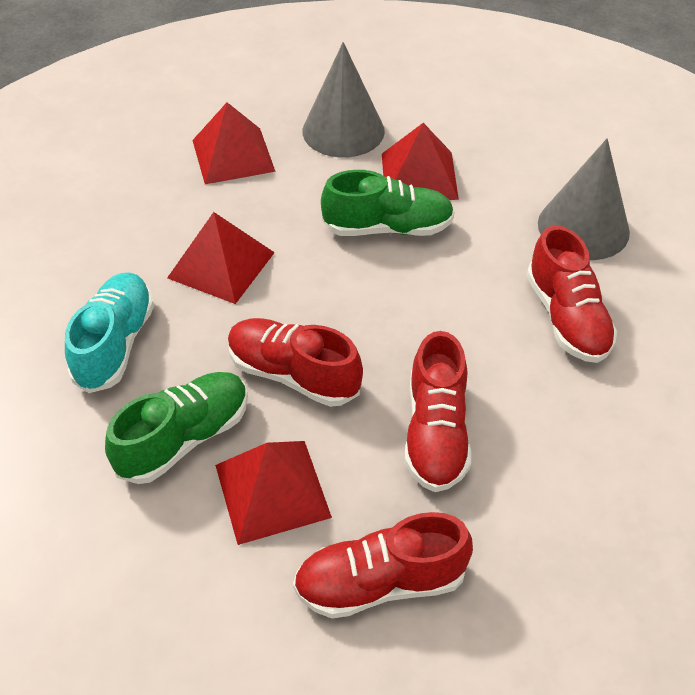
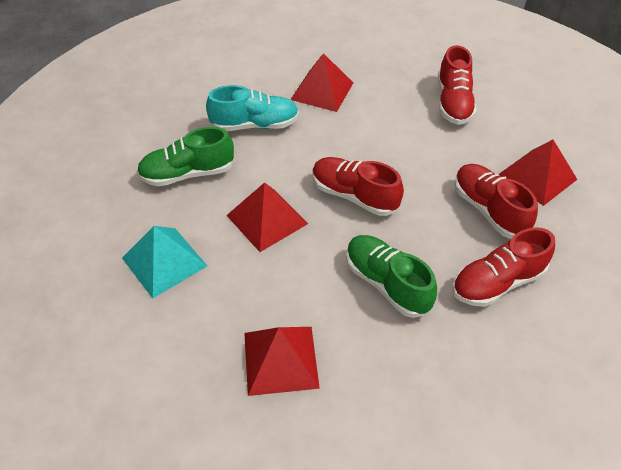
grey cone: [302,42,385,157] [538,138,630,260] = 2 -> none = 0
turquoise pyramid: none = 0 -> [122,226,207,298] = 1

